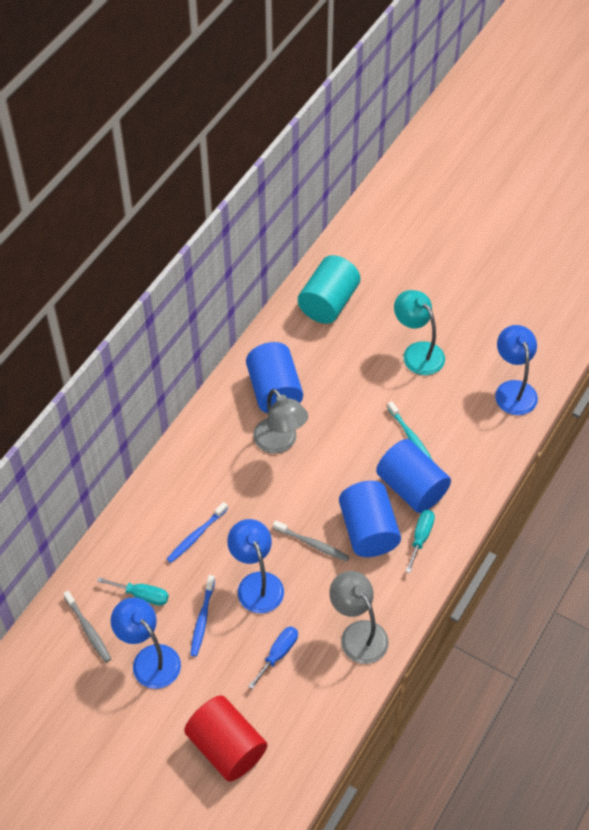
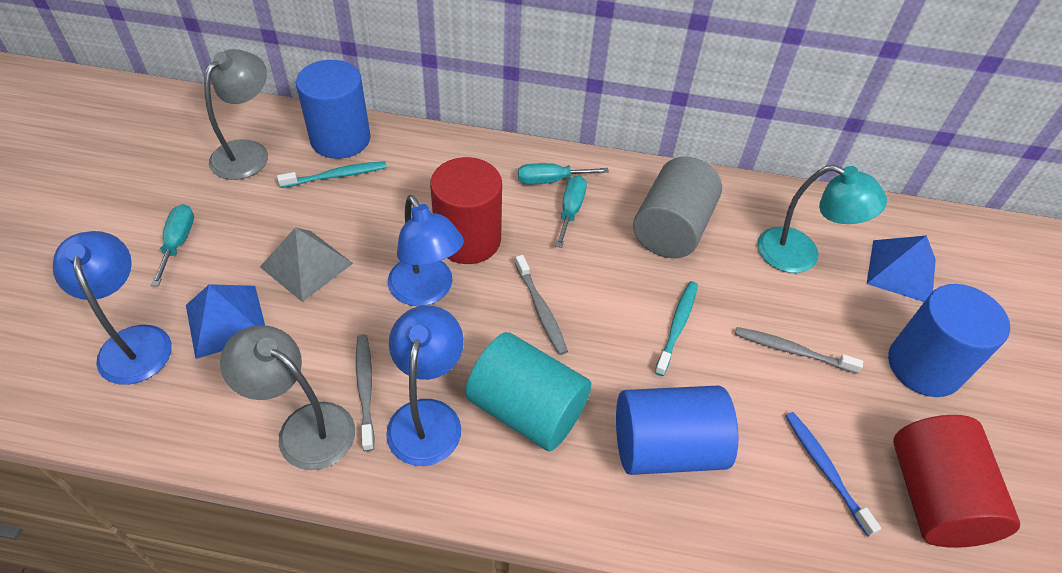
blue pyramid: none = 0 -> [186,284,265,359] [867,235,936,302] = 2
blue screwdriver: [248,626,298,689] = 1 -> none = 0
blue toothbrush: [167,502,228,563] [190,575,215,657] = 2 -> [786,412,881,537] = 1
grey cylinder: none = 0 -> [633,157,722,258] = 1
grey pyramid: none = 0 -> [260,227,353,302] = 1
grey toothbrush: [63,591,111,663] [273,520,350,562] = 2 -> [356,334,375,452] [515,255,568,355] [735,327,863,374] = 3
red cylinder: [184,695,267,782] = 1 -> [430,157,502,264] [893,415,1020,548] = 2
turquoise screwdriver: [97,577,169,606] [406,510,435,573] = 2 -> [151,204,194,286] [518,163,609,185] [555,175,587,248] = 3
turquoise toothbrush: [387,401,433,461] = 1 -> [277,161,387,188] [655,281,698,376] = 2

